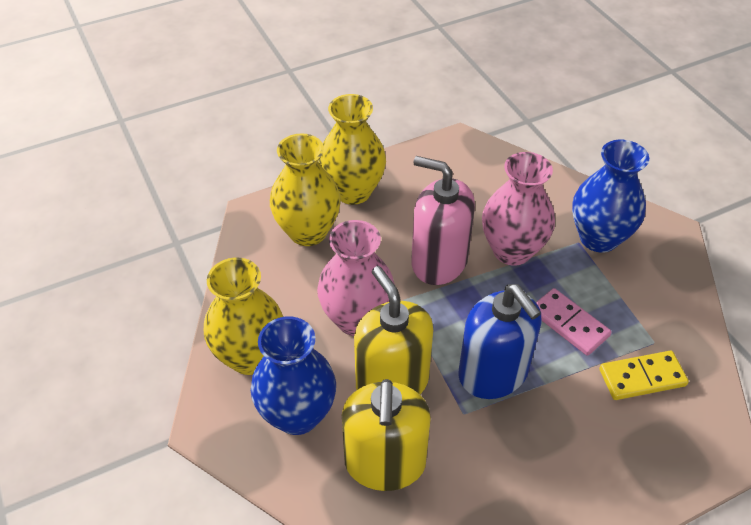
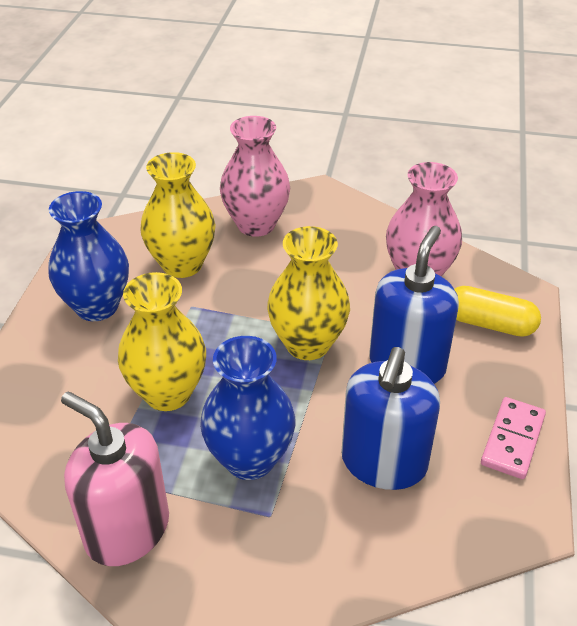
blue soap dispenser: [458,284,541,399] = 1 -> [341,347,440,490] [369,226,459,384] = 2
yellow capsule: none = 0 -> [454,286,541,337] = 1
yellow domino: [599,351,689,400] = 1 -> none = 0
yellow soap dispenser: [342,379,431,491] [354,266,433,394] = 2 -> none = 0

